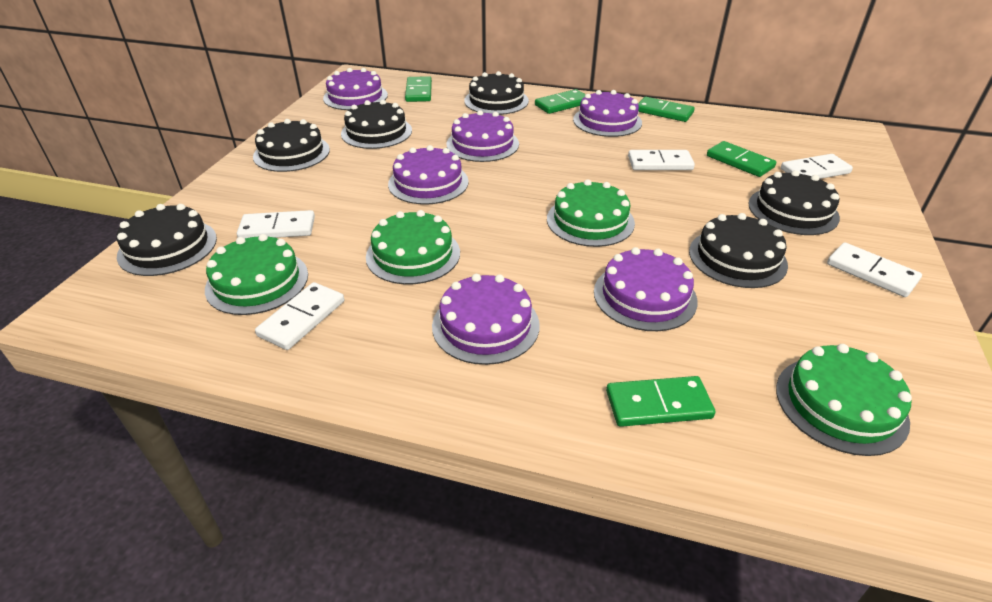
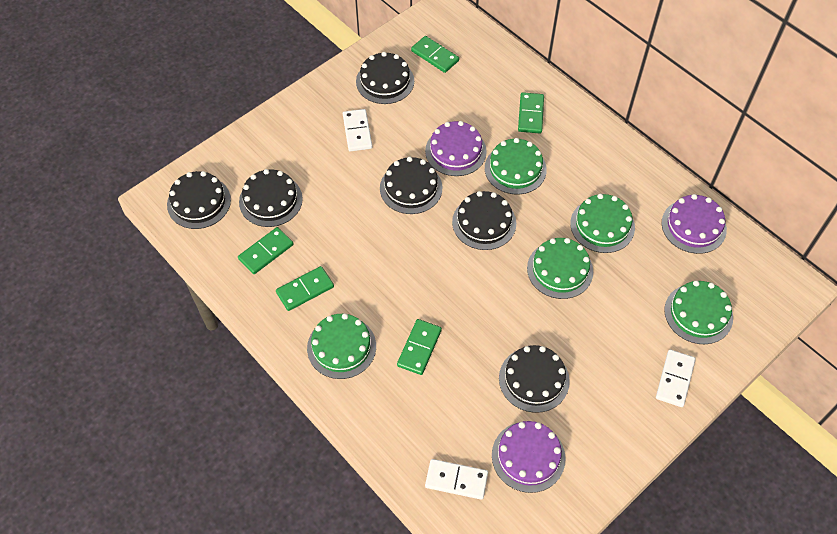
green cake: [205,234,308,315] [366,210,460,284] [547,179,635,247] [776,344,912,456] = 4 -> [307,313,376,379] [485,138,547,195] [527,238,593,299] [570,194,635,253] [664,281,733,344] = 5
purple cake: [323,68,388,110] [388,145,469,205] [432,274,540,365] [446,110,519,162] [573,90,642,137] [594,247,698,331] = 6 -> [425,121,487,176] [492,421,566,493] [662,194,727,254] = 3
white domino: [237,210,315,239] [255,282,344,350] [628,150,695,170] [781,154,853,179] [827,242,922,297] = 5 -> [343,109,372,151] [425,459,488,500] [656,350,696,407] = 3

